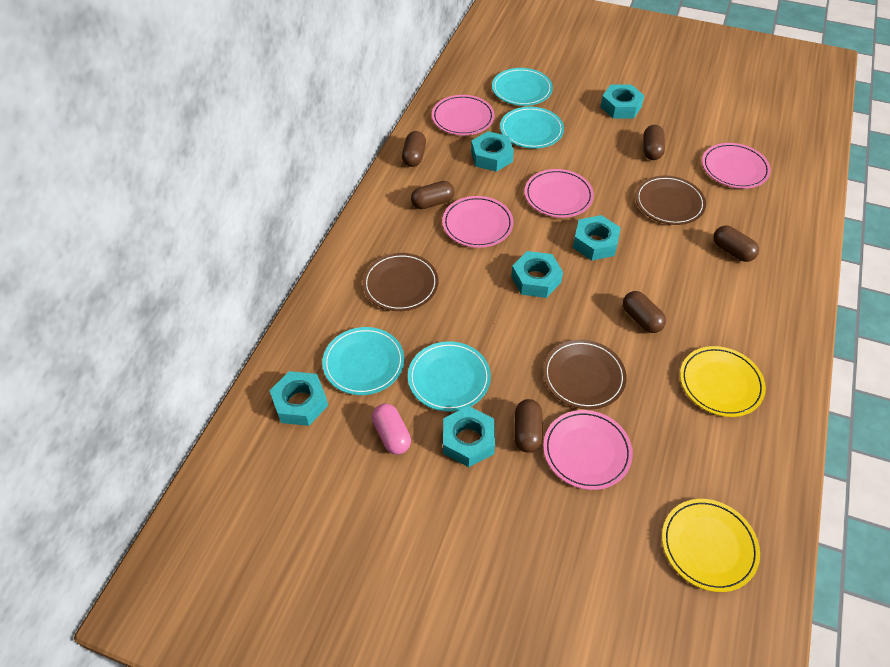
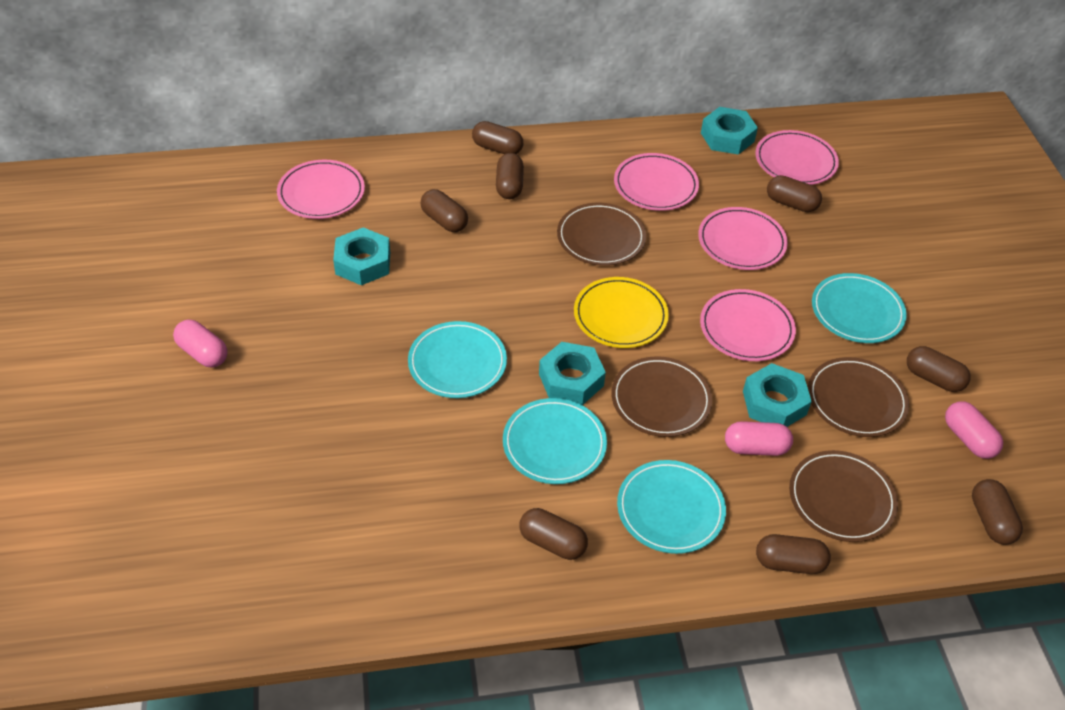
brown capsule: [402,131,426,167] [411,181,455,209] [515,399,542,453] [623,291,666,333] [643,125,665,160] [713,225,759,262] = 6 -> [421,189,468,232] [472,121,523,154] [496,153,524,199] [519,508,588,560] [756,534,831,574] [767,175,822,212] [907,346,971,392] [972,479,1023,545] = 8
brown plate: [363,253,438,311] [543,340,627,410] [635,176,706,225] = 3 -> [557,203,646,266] [611,356,712,437] [789,450,898,542] [808,357,909,437] = 4
pink capsule: [372,403,411,455] = 1 -> [173,320,227,367] [725,421,793,456] [945,401,1003,459] = 3
turquoise nut: [270,371,328,426] [443,406,495,467] [471,131,514,172] [511,251,563,298] [573,215,621,261] [600,84,644,119] = 6 -> [333,227,390,286] [539,342,606,405] [701,107,758,155] [743,363,812,427] = 4
yellow plate: [662,499,760,592] [680,346,766,417] = 2 -> [574,277,669,348] = 1

